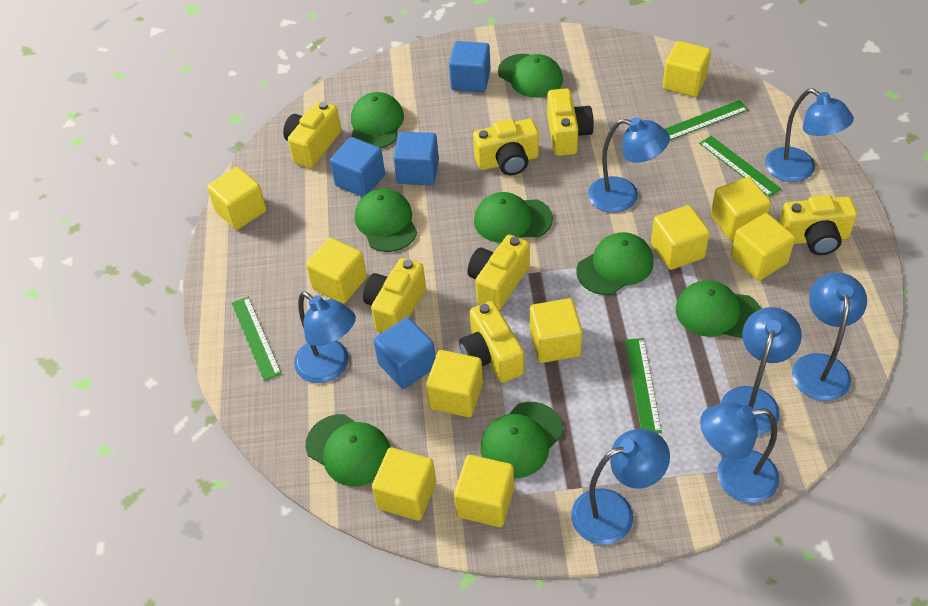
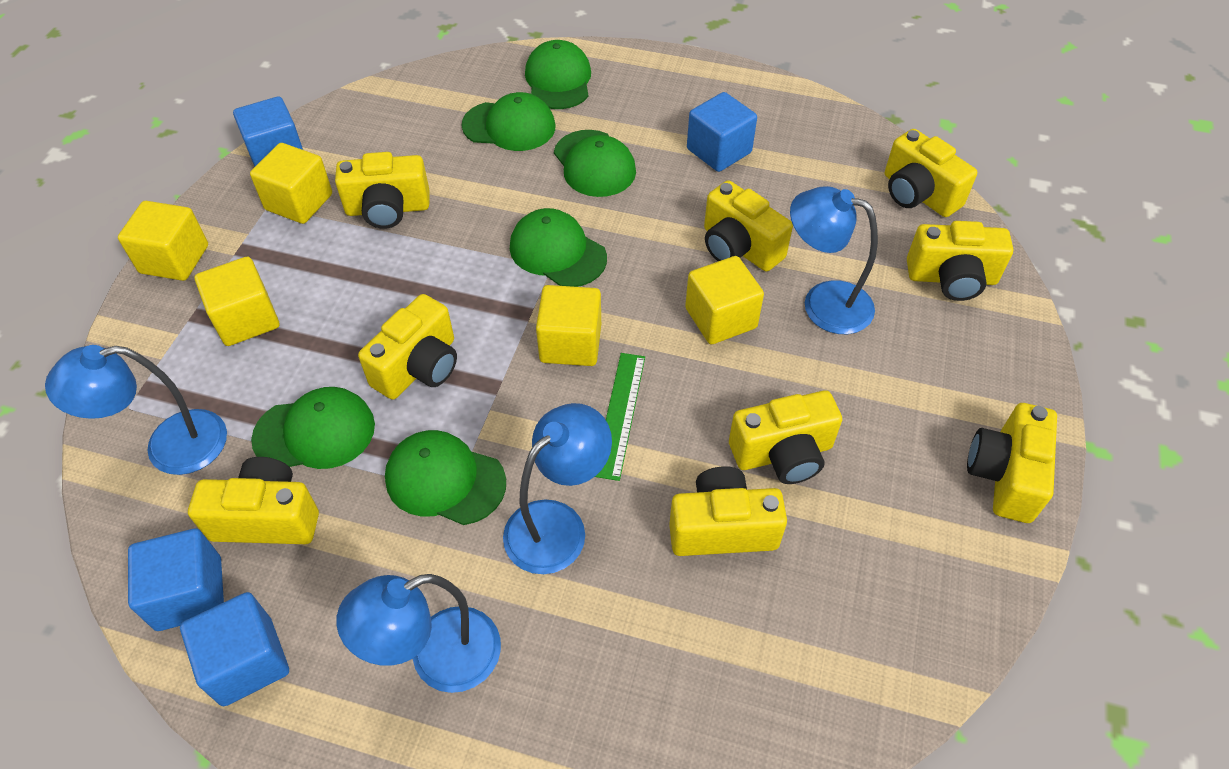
blue lamp: [294,292,356,383] [571,429,670,545] [588,117,670,213] [700,402,779,503] [721,307,802,435] [765,88,854,182] [792,272,867,401] = 7 -> [45,345,227,475] [336,574,501,693] [503,403,612,574] [790,186,878,334] = 4
green cap: [305,414,390,487] [351,92,404,148] [355,188,417,252] [474,192,553,243] [481,402,563,478] [498,54,563,98] [576,232,654,295] [676,280,761,338] = 8 -> [251,387,375,469] [385,430,506,525] [462,92,556,151] [510,208,607,287] [525,40,591,109] [554,130,636,197] = 6
green ruler: [231,297,282,381] [625,338,662,433] [665,100,749,140] [699,136,781,197] = 4 -> [595,353,645,481] = 1
yellow camera: [283,101,341,168] [363,258,426,333] [459,301,524,383] [467,235,530,311] [473,119,539,175] [547,88,594,156] [779,195,857,255] = 7 -> [188,457,319,544] [335,152,429,229] [358,294,457,400] [669,466,787,556] [704,180,793,271] [729,390,842,484] [885,129,977,217] [907,221,1013,301] [967,403,1057,523] = 9
yellow cube: [207,167,267,230] [306,238,367,304] [372,447,436,521] [426,350,483,417] [454,455,514,527] [530,298,582,363] [651,205,710,270] [663,41,711,97] [711,177,771,241] [731,213,795,280] = 10 -> [118,201,208,281] [195,257,279,346] [250,143,332,224] [536,285,601,366] [685,256,764,344] = 5

